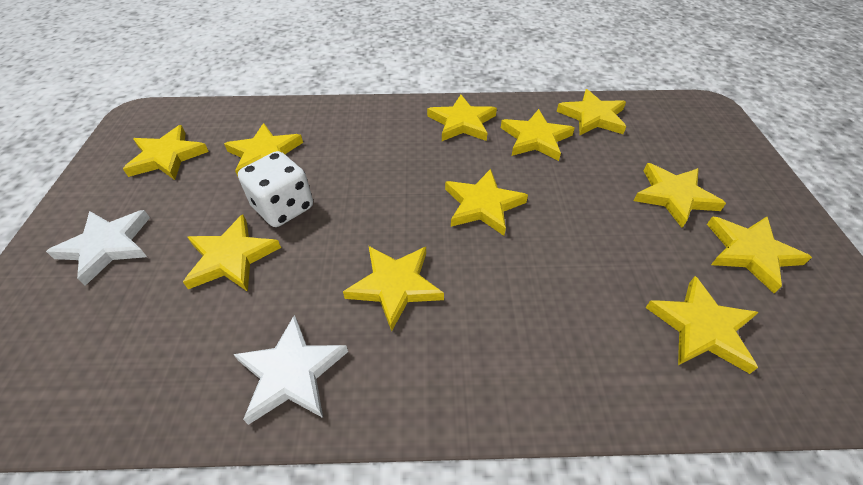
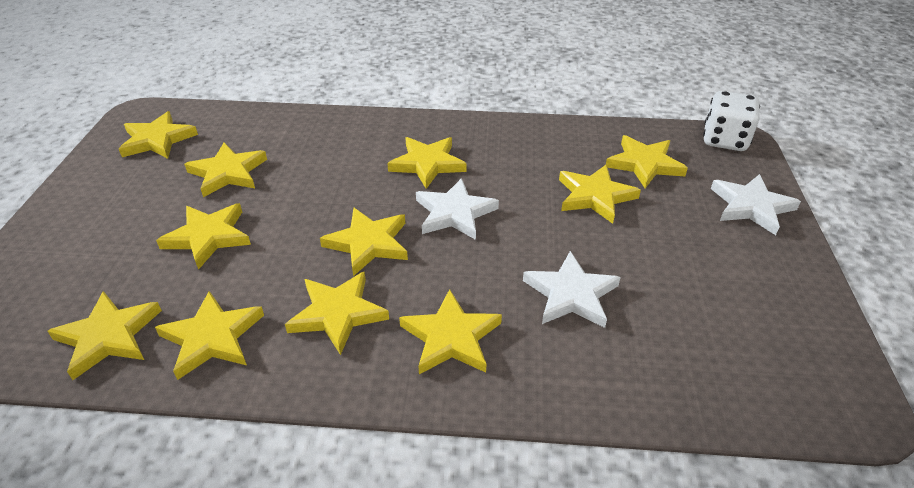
white star: [46,210,150,286] [233,315,348,425] = 2 -> [416,178,499,240] [523,251,621,328] [711,174,801,235] = 3

